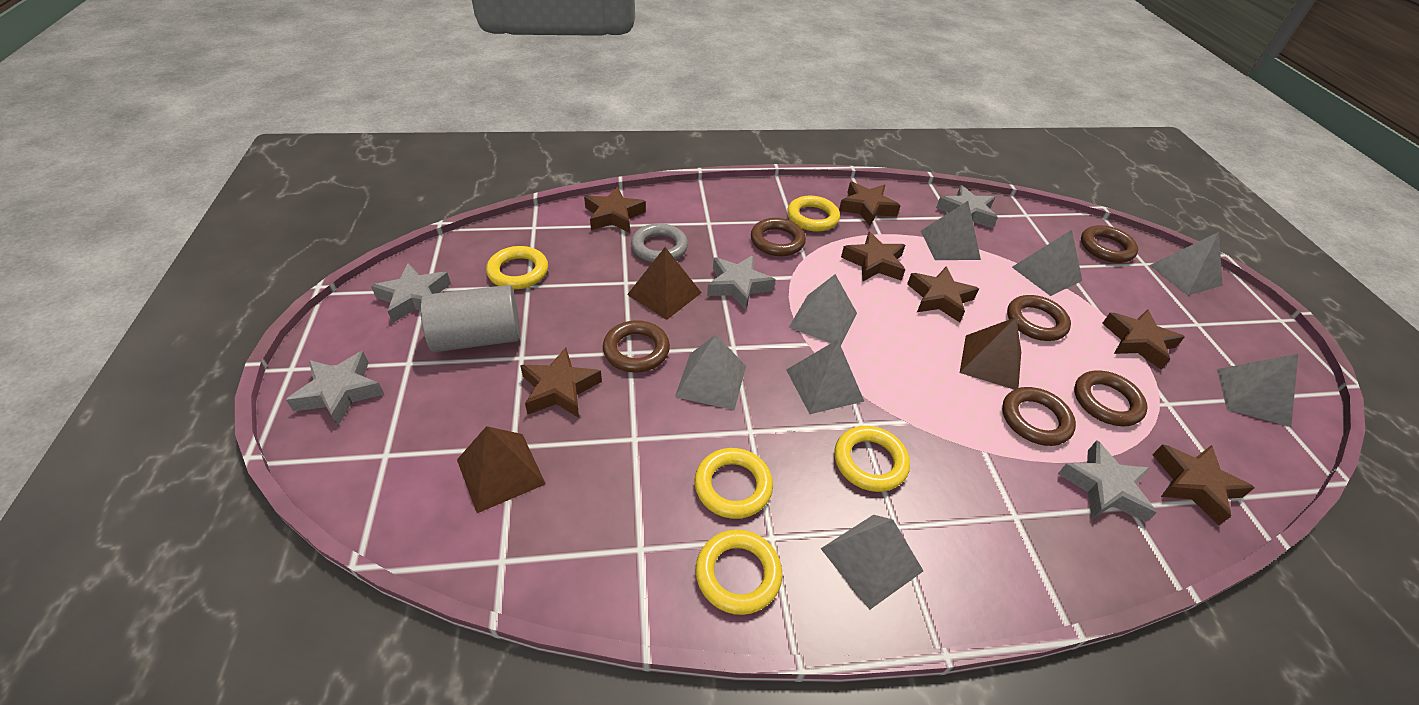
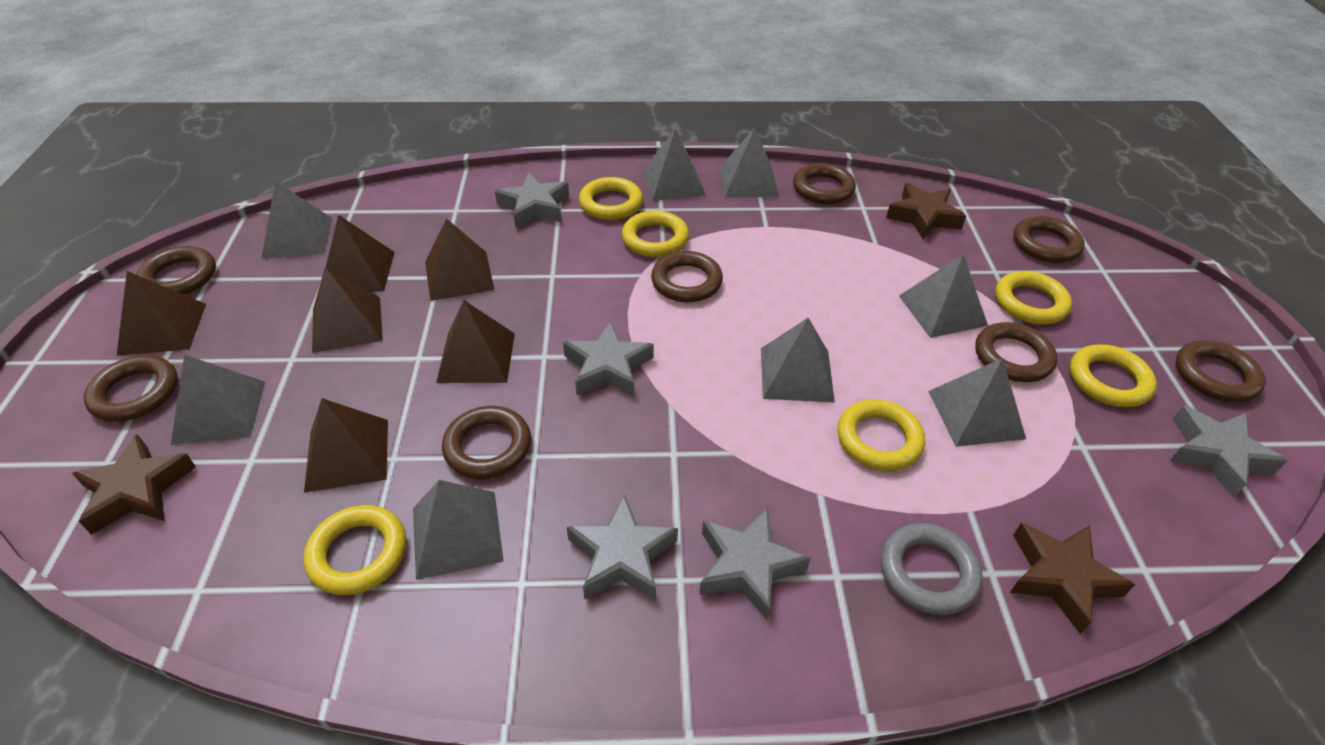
brown pyramid: [457,426,546,513] [627,247,702,320] [960,317,1021,390] = 3 -> [117,271,206,356] [304,398,388,493] [312,267,383,353] [326,215,395,292] [425,218,494,301] [436,300,515,383] = 6
brown ring: [603,320,670,373] [751,218,806,256] [1002,387,1076,446] [1007,295,1071,341] [1074,370,1148,426] [1081,225,1138,263] = 6 -> [84,355,178,422] [136,246,216,295] [442,406,531,479] [651,251,723,302] [793,163,856,204] [975,322,1057,382] [1013,216,1085,263] [1176,340,1266,402] = 8
brown star: [520,347,602,418] [584,186,646,233] [839,182,901,226] [841,232,906,282] [907,266,979,322] [1102,309,1184,370] [1152,444,1255,525] = 7 -> [72,434,196,535] [886,183,966,239] [1010,522,1135,634] = 3
grey cylinder: [421,285,520,352] = 1 -> none = 0
yellow ring: [486,246,548,289] [695,448,773,519] [696,529,782,615] [787,196,840,232] [835,426,910,492] = 5 -> [304,505,406,595] [579,177,643,220] [622,211,689,257] [837,399,925,471] [995,271,1072,325] [1070,344,1157,407] = 6

